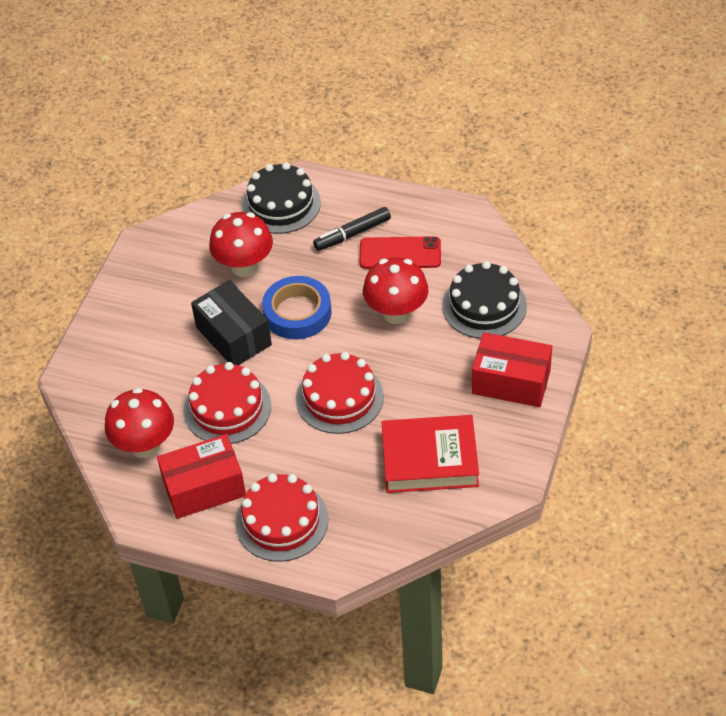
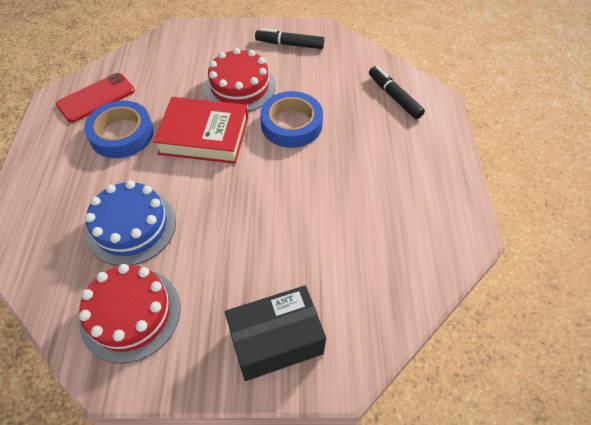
black cake: [241,162,321,234] [442,261,527,339] = 2 -> none = 0
black marker: [313,207,391,251] = 1 -> [255,28,324,49] [369,66,425,119] = 2
blue cake: none = 0 -> [85,180,176,266] = 1
blue tape: [262,276,332,339] = 1 -> [84,101,154,158] [260,91,323,148] = 2
red box: [157,434,246,519] [472,332,552,407] = 2 -> none = 0
red cake: [183,362,271,444] [235,473,328,562] [296,352,384,434] = 3 -> [79,264,181,364] [204,48,276,112] = 2
red mushroom: [105,388,174,458] [209,212,273,277] [363,257,428,324] = 3 -> none = 0

